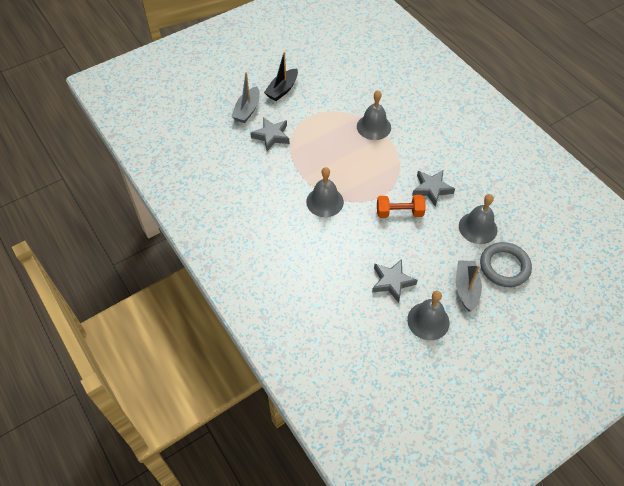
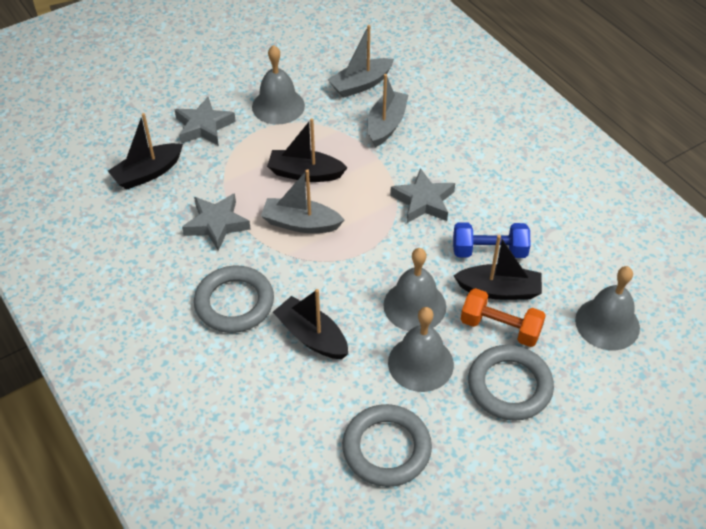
black boat: [264,52,298,101] = 1 -> [108,113,183,190] [267,118,347,182] [273,289,348,359] [454,235,542,300] = 4
blue dumbbell: none = 0 -> [453,223,530,258] = 1
grey boat: [231,72,260,123] [456,260,482,312] = 2 -> [261,169,344,233] [328,25,394,98] [367,74,408,147] = 3
grey ring: [480,242,532,287] = 1 -> [194,266,274,333] [342,404,432,487] [468,345,554,421] = 3

